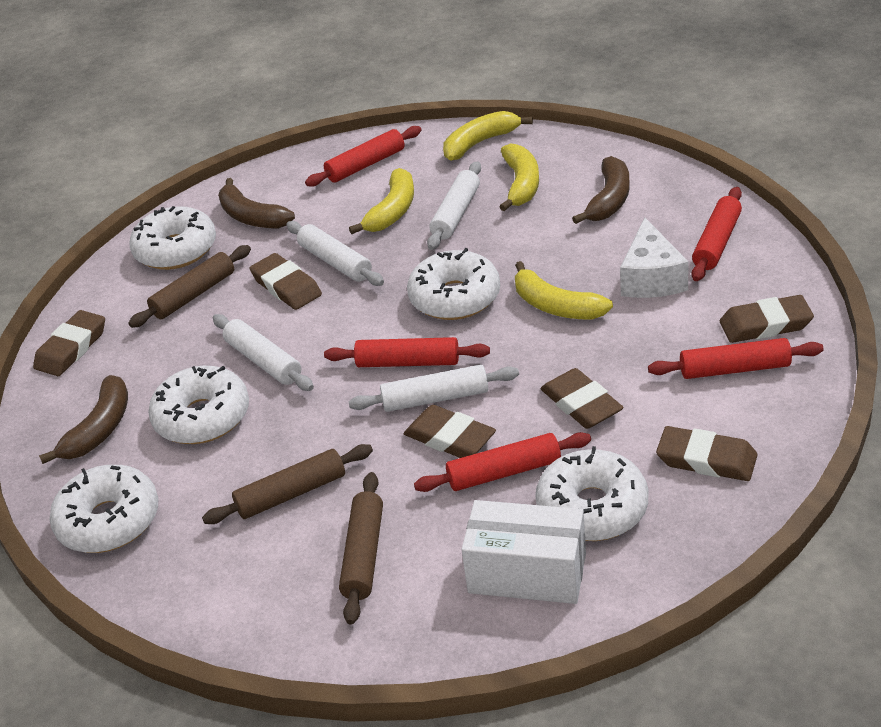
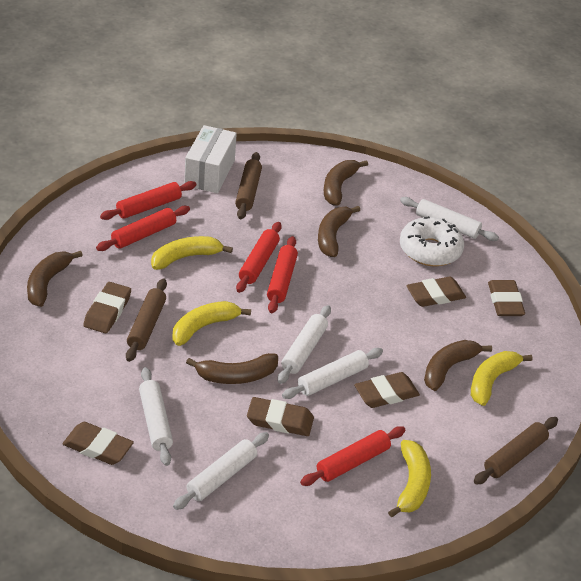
brown banana: [39,375,128,464] [218,178,295,229] [572,156,630,224] = 3 -> [27,251,83,307] [186,353,278,384] [318,206,360,257] [324,160,368,206] [424,340,492,391] = 5
white cheese: [620,218,689,298] = 1 -> none = 0
white donut: [49,465,158,553] [129,206,216,270] [148,366,249,444] [407,248,500,320] [535,446,648,541] = 5 -> [400,216,464,266] = 1
white rolling pin: [213,314,314,391] [286,221,384,286] [349,365,519,412] [427,161,481,250] = 4 -> [139,367,173,466] [173,432,269,510] [278,305,331,384] [282,348,383,399] [400,197,499,241] = 5

